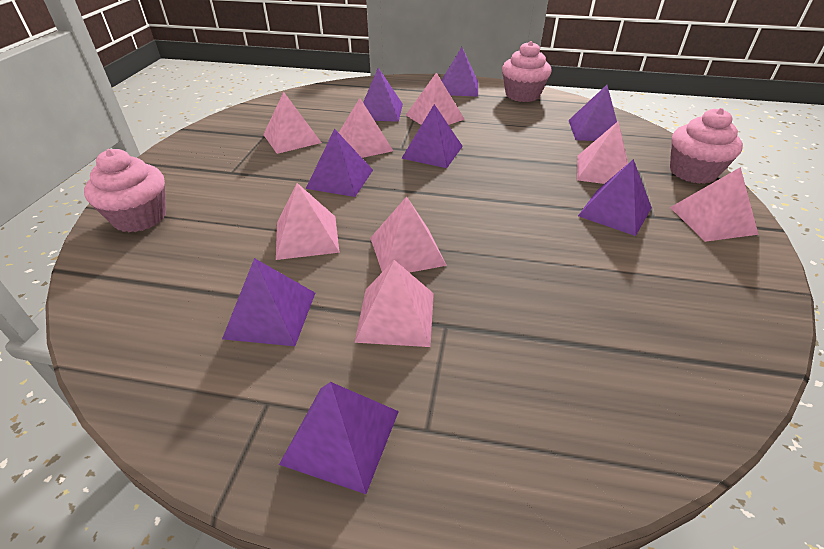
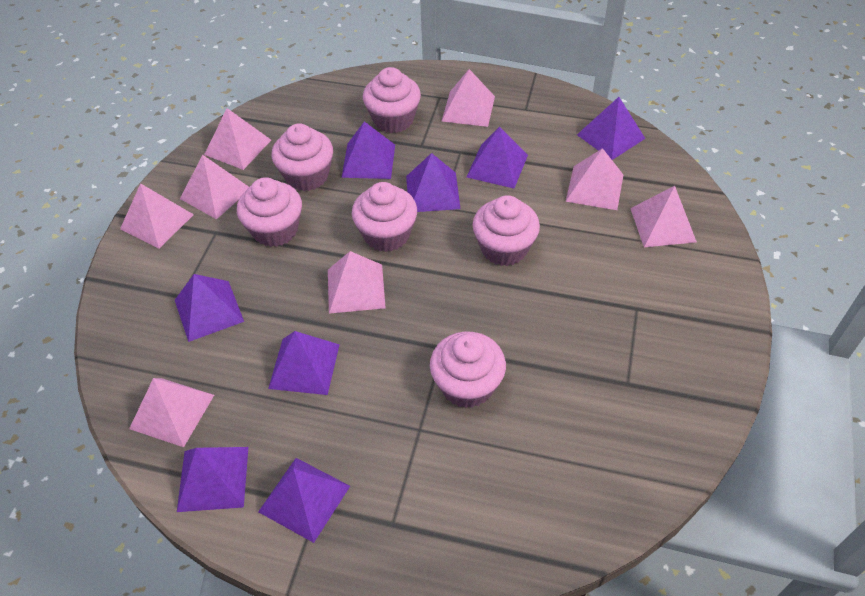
pink cupcake: [84,149,166,232] [502,41,552,102] [670,108,743,184] = 3 -> [237,177,302,247] [271,123,333,191] [352,182,417,252] [363,67,421,133] [430,331,506,408] [473,195,540,266] = 6

